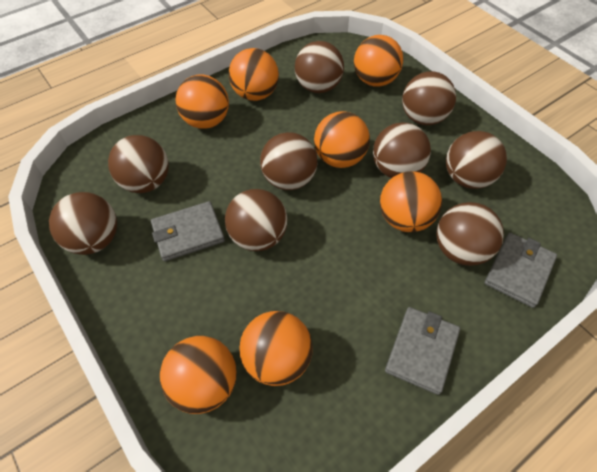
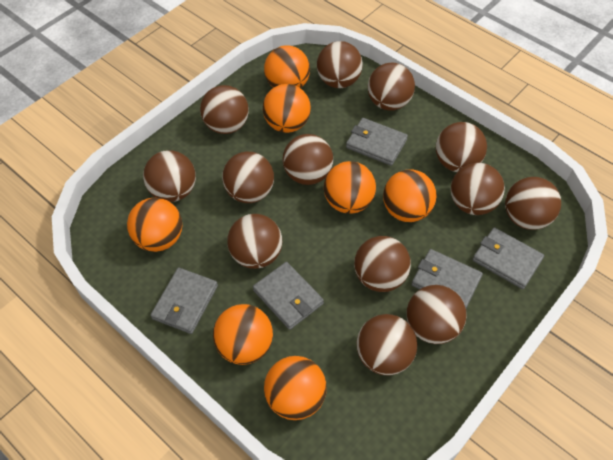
brown ball: [49,192,117,255] [108,135,169,193] [225,189,287,251] [260,132,318,190] [295,41,344,93] [373,122,431,178] [402,71,456,125] [436,202,504,266] [446,131,507,189] = 9 -> [143,150,196,202] [200,85,249,134] [222,152,274,203] [228,214,282,269] [283,134,333,185] [317,41,363,88] [354,236,411,292] [357,314,417,375] [368,62,415,111] [407,285,467,344] [436,122,487,172] [451,163,505,215] [505,177,561,230] = 13
grey wallet: [151,201,225,262] [385,307,460,395] [485,233,557,308] = 3 -> [150,268,218,334] [253,262,324,330] [346,118,408,166] [411,249,483,308] [472,227,544,289] = 5

